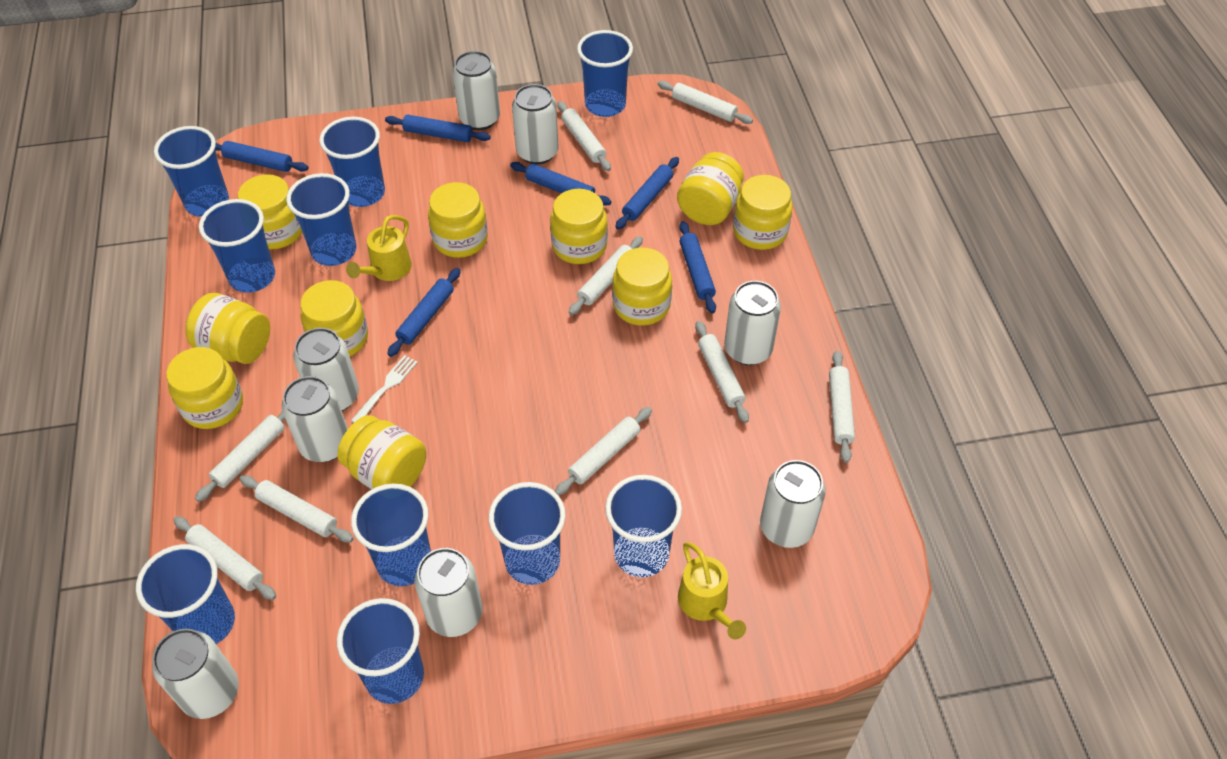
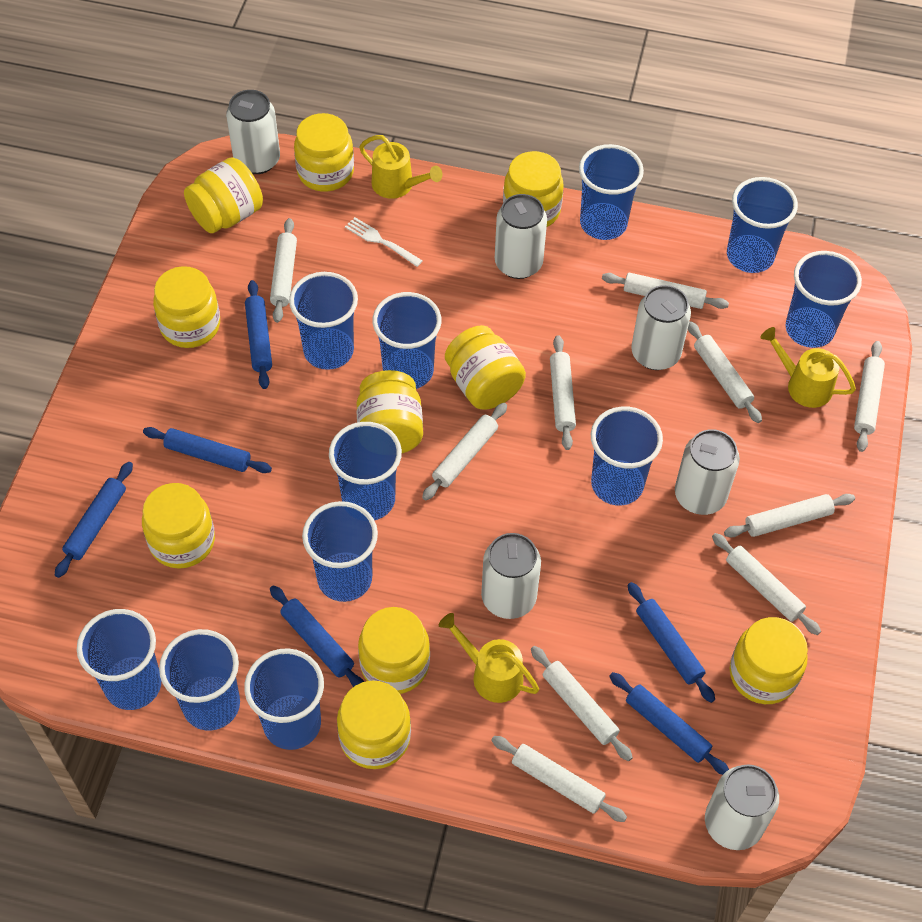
blue cup: [136,544,235,644] [154,126,229,217] [199,199,275,293] [286,173,356,266] [319,117,385,207] [337,598,424,704] [351,484,431,586] [489,482,566,585] [577,30,633,117] [605,475,682,577] = 10 -> [77,609,161,710] [159,629,240,731] [244,648,324,750] [289,272,358,370] [302,501,378,602] [329,422,402,520] [373,292,442,389] [579,144,644,240] [591,406,663,506] [727,177,798,273] [786,251,862,348] = 11
white can: [152,629,239,719] [282,376,348,462] [293,328,359,411] [414,548,482,637] [453,51,500,130] [512,84,559,164] [724,281,781,365] [760,460,826,548] = 8 -> [226,90,280,174] [481,533,541,619] [495,194,547,279] [631,285,691,370] [675,429,740,515] [705,764,779,850] = 6
white rolling pin: [173,516,276,600] [195,412,285,502] [239,475,354,542] [555,407,652,495] [557,101,611,171] [569,236,643,315] [658,81,753,124] [695,321,749,423] [829,351,855,463] = 9 -> [270,218,297,323] [422,403,507,501] [491,736,627,822] [531,646,633,761] [550,335,576,450] [602,273,729,309] [688,321,762,423] [712,533,821,635] [724,494,855,537] [854,341,885,452] = 10
yellow watering can: [346,215,412,281] [678,542,746,639] = 2 -> [359,135,442,199] [439,613,539,703] [761,327,856,408] = 3

